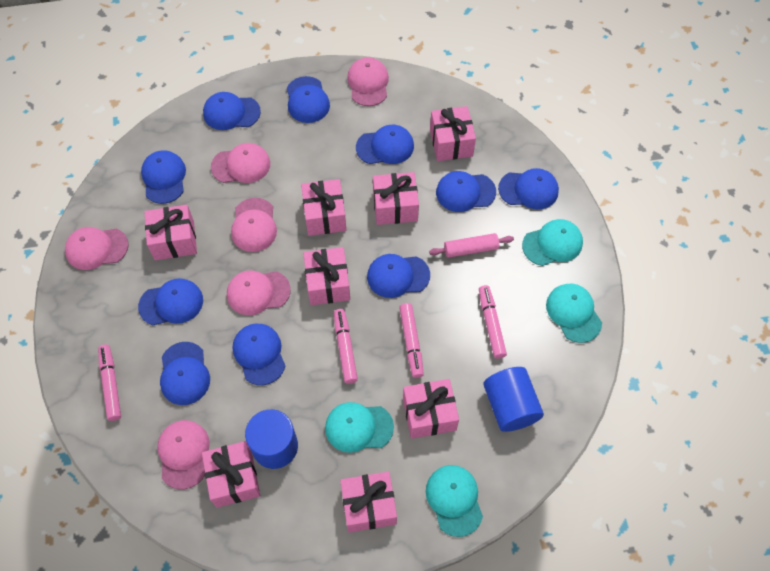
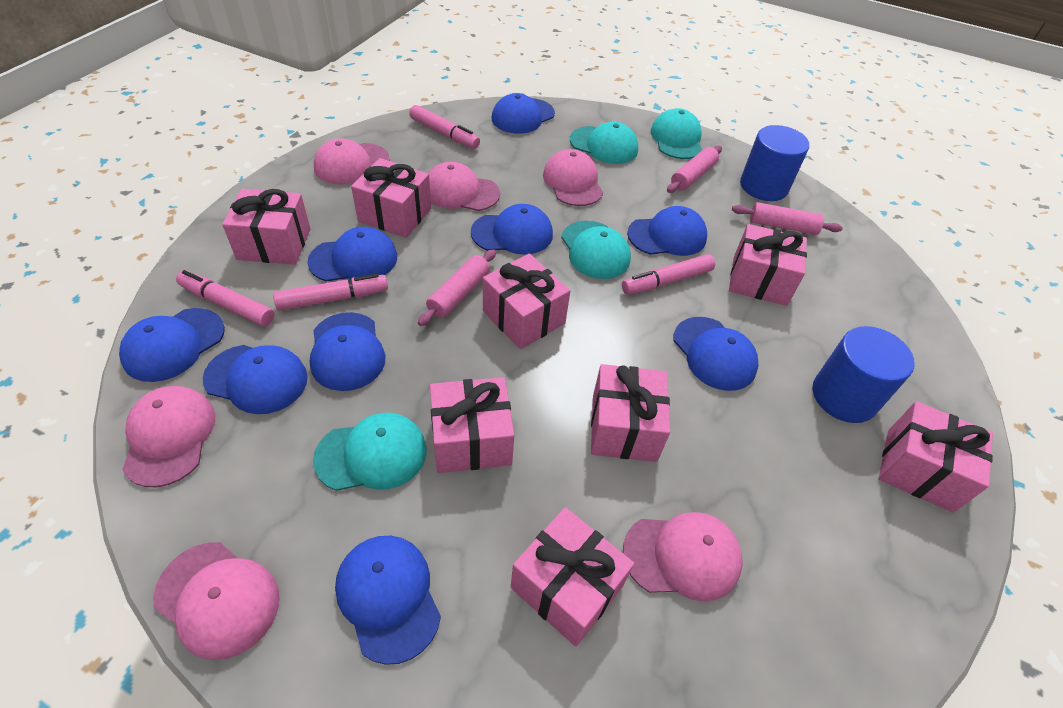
blue cap: [138,278,203,325] [141,150,186,204] [160,342,210,405] [203,92,261,130] [233,324,285,385] [287,76,330,123] [356,125,414,164] [367,254,430,298] [436,171,496,212] [498,168,559,209] = 10 -> [119,308,225,382] [202,345,308,414] [307,227,397,282] [310,312,385,391] [335,536,441,665] [471,204,553,255] [492,93,555,134] [627,206,707,256] [673,317,759,391] = 9
pink rolling pin: [429,233,514,258] = 1 -> [418,249,496,326] [667,145,722,193] [732,202,843,235] = 3

